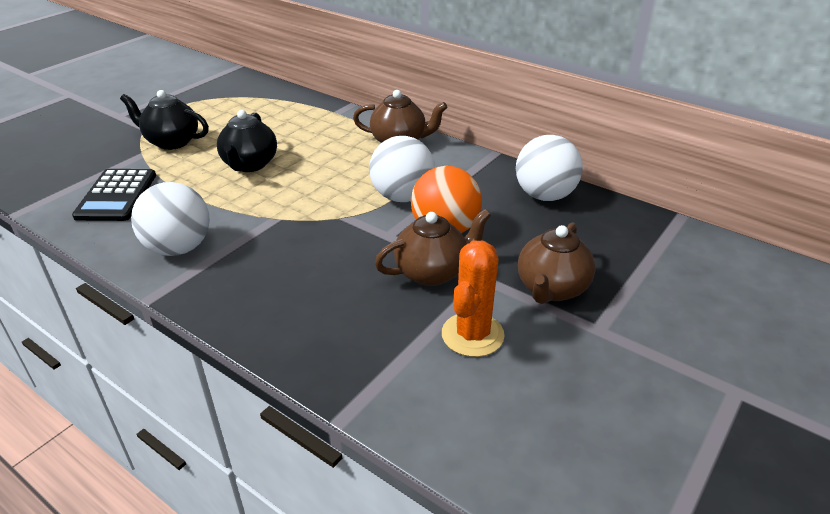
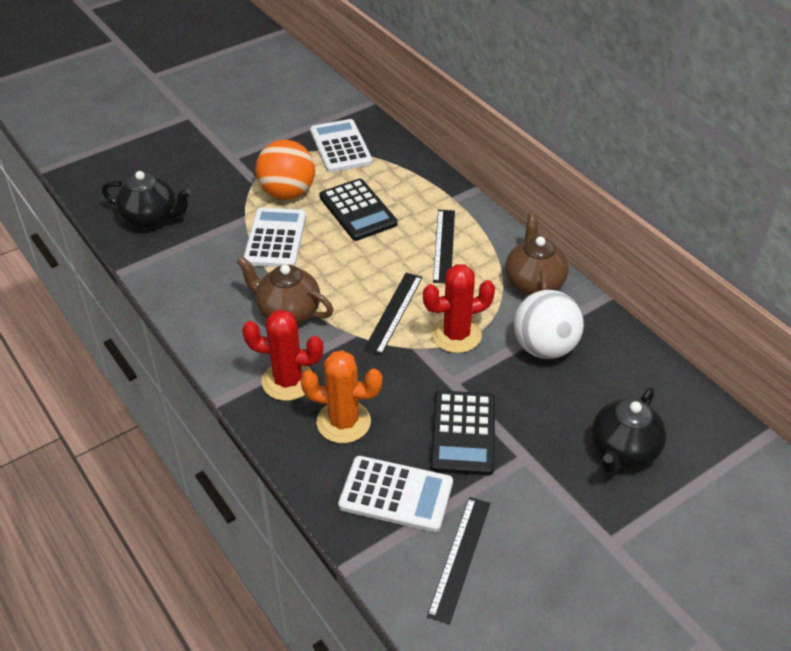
black calculator: [72,169,156,221] = 1 -> [319,179,398,241] [430,390,495,475] = 2
black ruler: none = 0 -> [363,273,423,355] [427,497,490,624] [433,210,455,284] = 3
brown teapot: [353,90,447,143] [375,209,491,286] [518,222,596,304] = 3 -> [237,256,333,324] [505,213,569,296] = 2
red cactus: none = 0 -> [242,309,323,401] [423,264,495,353] = 2
white ball: [131,182,210,256] [369,136,435,202] [516,135,583,201] = 3 -> [513,290,584,359] = 1
white calculator: none = 0 -> [244,208,306,267] [310,119,373,172] [338,456,453,532] = 3

